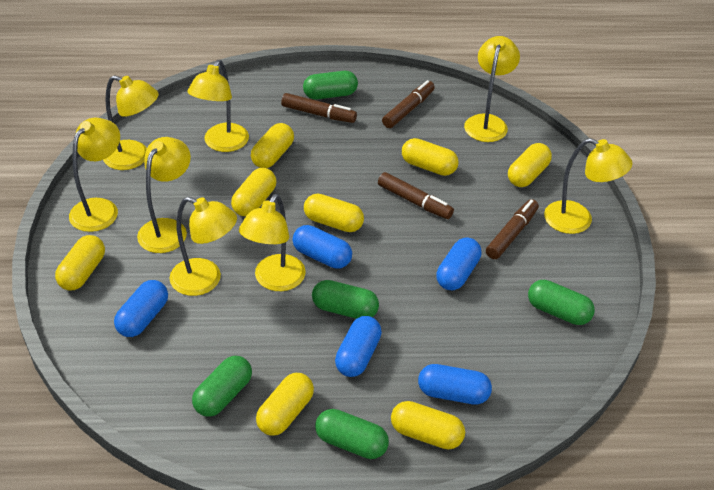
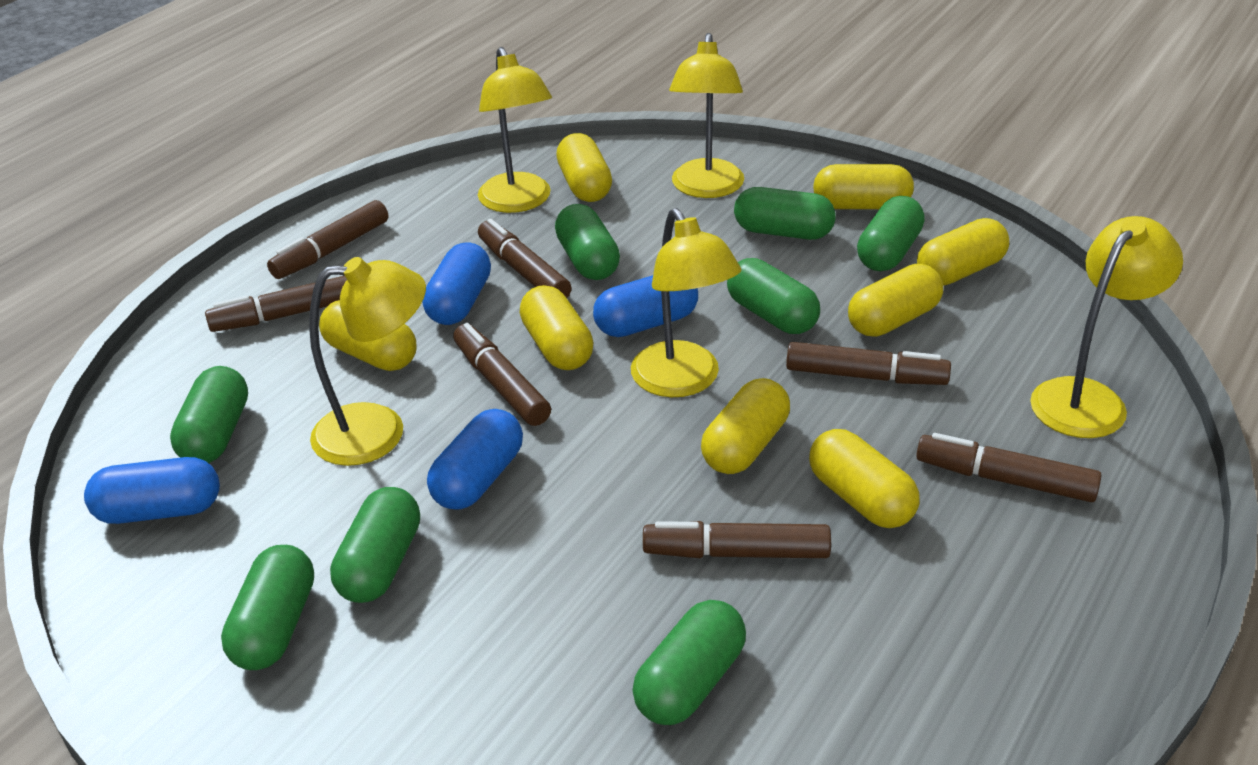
blue capsule: [114,280,168,337] [293,225,352,269] [335,316,382,377] [418,364,492,405] [436,238,482,290] = 5 -> [84,457,220,524] [422,242,491,325] [427,409,523,510] [593,275,698,337] = 4
brown marker: [281,93,357,123] [378,172,454,219] [382,80,435,128] [486,199,539,259] = 4 -> [205,276,347,332] [267,200,388,279] [453,323,551,426] [478,219,572,298] [643,521,831,558] [786,342,951,385] [916,433,1102,502] = 7
green capsule: [192,356,252,417] [303,71,358,99] [312,280,379,319] [315,409,389,459] [528,280,595,325] = 5 -> [170,366,248,463] [221,545,314,670] [330,487,420,603] [555,204,620,280] [632,600,746,725] [727,258,820,334] [734,187,836,240] [857,196,925,271] = 8
yellow lamp: [69,118,120,232] [103,75,159,170] [137,137,191,253] [169,197,237,296] [188,60,249,152] [239,194,306,291] [464,36,520,142] [544,138,632,234] = 8 -> [309,257,426,466] [478,47,552,213] [631,208,741,397] [669,33,744,198] [1030,216,1183,438] = 5

